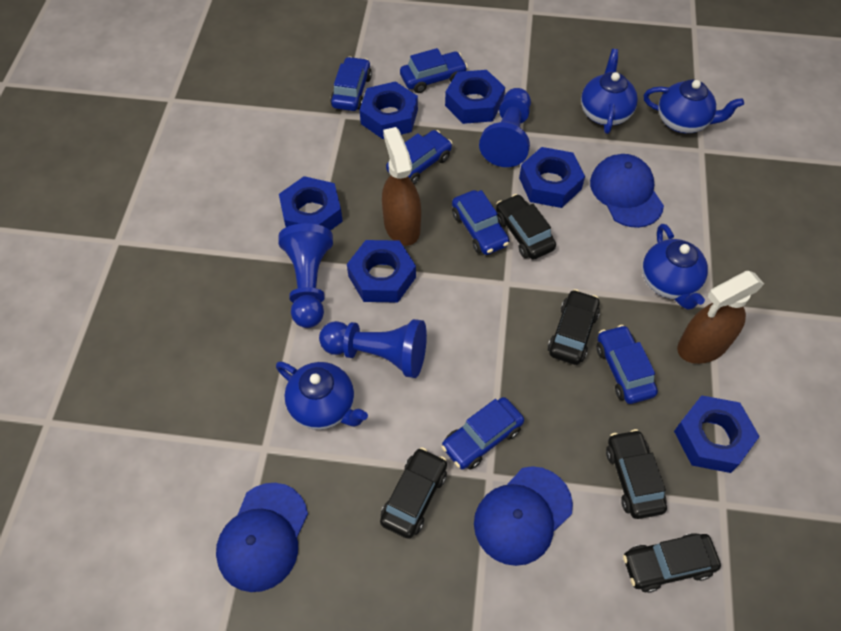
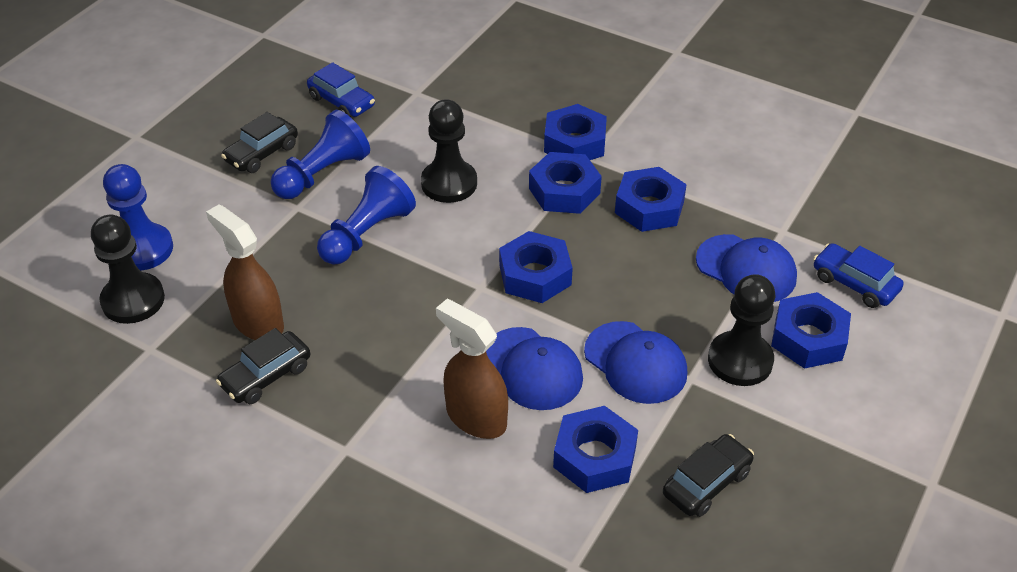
black car: [380,447,447,539] [496,194,556,259] [548,289,600,365] [606,429,667,519] [623,533,721,593] = 5 -> [216,328,310,404] [221,112,298,173] [663,434,754,517] = 3
black pawn: none = 0 -> [91,214,165,324] [421,99,477,203] [708,274,775,386] = 3
blue car: [330,56,372,111] [386,130,452,184] [400,48,468,93] [441,397,524,469] [452,190,509,255] [596,325,658,404] = 6 -> [307,62,375,117] [813,243,904,308] = 2
blue teapot: [276,361,368,430] [581,49,638,134] [642,224,708,310] [644,79,744,133] = 4 -> none = 0

